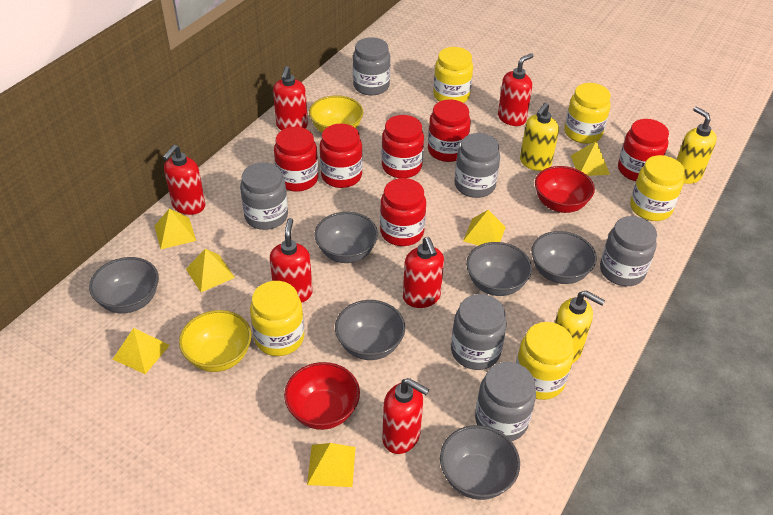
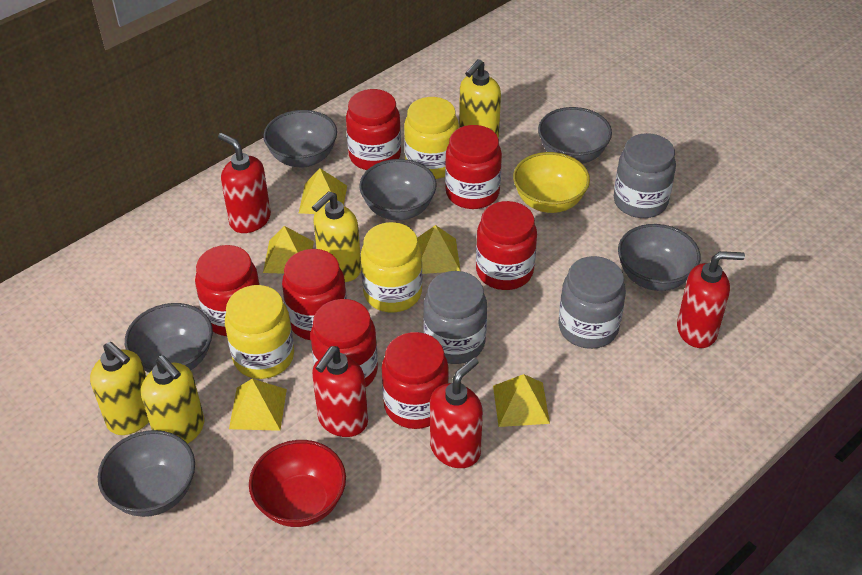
grey jar: [240,163,288,230] [353,37,390,95] [451,294,507,370] [454,133,500,198] [475,362,536,441] [600,216,657,286] = 6 -> [423,271,487,364] [558,256,626,349] [614,133,676,218] = 3
red bowl: [284,362,360,430] [535,166,595,213] = 2 -> [249,440,346,527] = 1
red jar: [274,127,318,192] [320,124,363,188] [380,178,426,246] [381,115,424,178] [428,100,471,162] [618,119,669,181] = 6 -> [195,245,260,336] [282,249,347,340] [311,299,378,387] [346,89,401,170] [382,332,449,429] [445,125,502,209] [476,201,537,290] = 7
red soap dispenser: [163,145,205,215] [270,218,312,303] [273,66,308,130] [382,378,429,454] [403,237,444,308] [498,53,534,126] = 6 -> [218,133,271,233] [312,346,368,437] [430,357,483,468] [677,251,745,348] = 4
yellow bowl: [179,310,252,372] [309,95,363,133] = 2 -> [513,152,590,213] = 1
yellow jar: [250,281,304,356] [433,47,473,103] [516,322,574,400] [564,83,611,144] [630,155,685,221] = 5 -> [225,285,294,379] [361,222,422,312] [404,97,459,179] = 3
yellow pyramid: [112,328,170,374] [155,208,196,249] [186,249,235,292] [307,443,356,487] [463,210,506,246] [571,141,610,176] = 6 -> [229,379,287,431] [263,226,314,274] [299,168,347,214] [417,225,460,274] [493,374,550,427] = 5
yellow soap dispenser: [520,103,559,171] [555,291,605,364] [676,106,717,184] = 3 -> [90,342,149,435] [141,355,204,444] [312,191,361,282] [459,59,501,138] = 4

